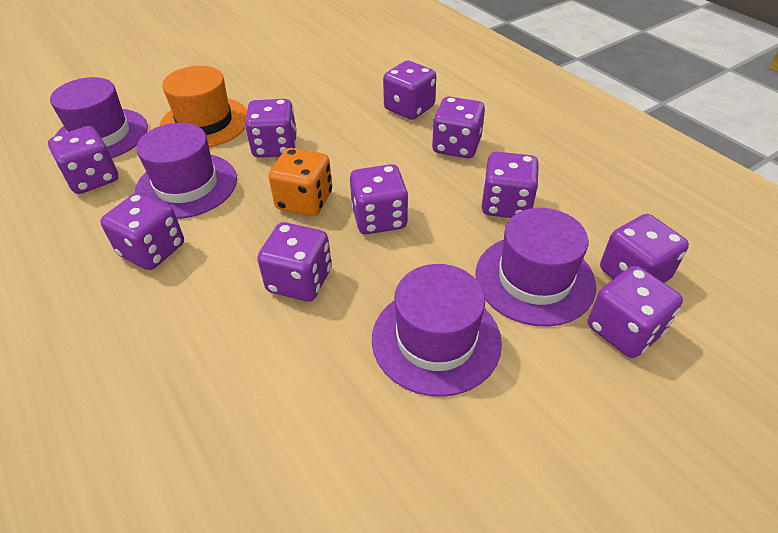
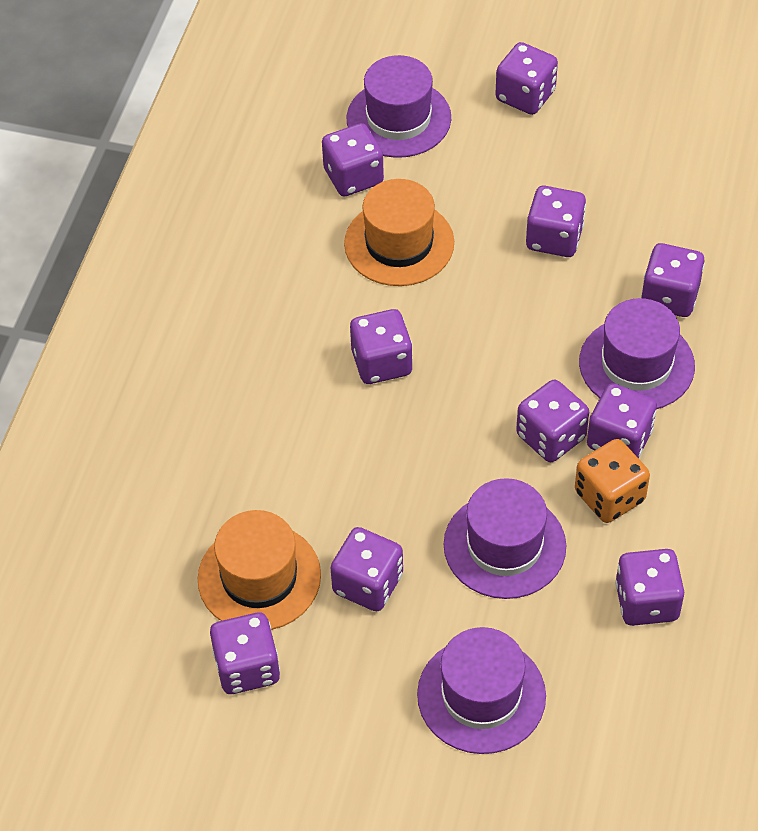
orange hat: [160,66,247,147] = 1 -> [198,510,321,630] [344,179,454,286] = 2

